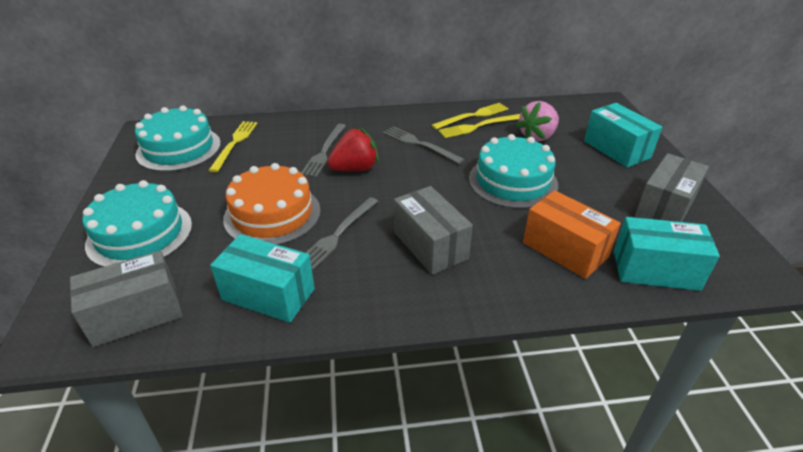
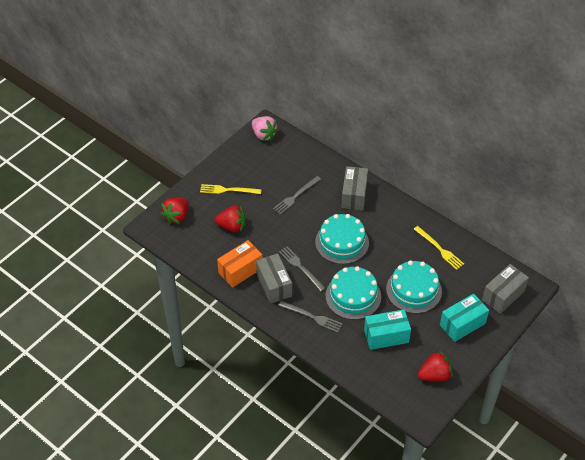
orange cake: [223,163,321,245] = 1 -> none = 0
red strawberry: [327,128,379,171] = 1 -> [161,198,189,224] [215,206,245,232] [418,351,453,382] = 3
turquoise box: [210,234,315,323] [584,103,662,168] [614,217,720,291] = 3 -> [364,309,411,350] [440,294,489,342] = 2
yellow fork: [209,121,258,172] [432,103,509,129] [438,114,520,138] = 3 -> [200,184,262,194] [414,226,464,270] = 2

